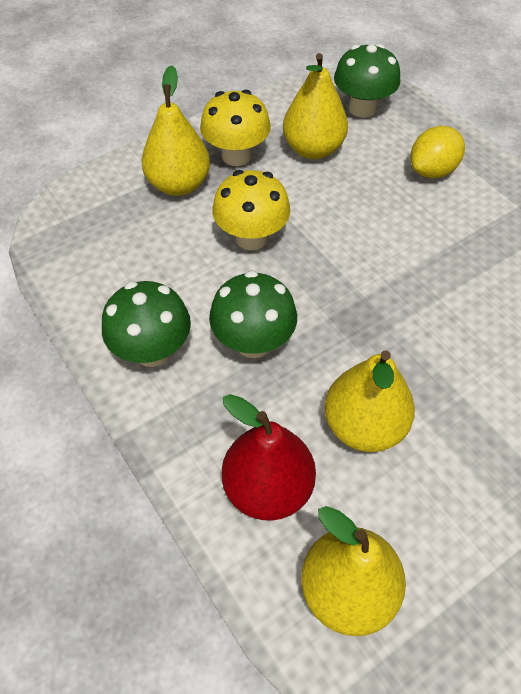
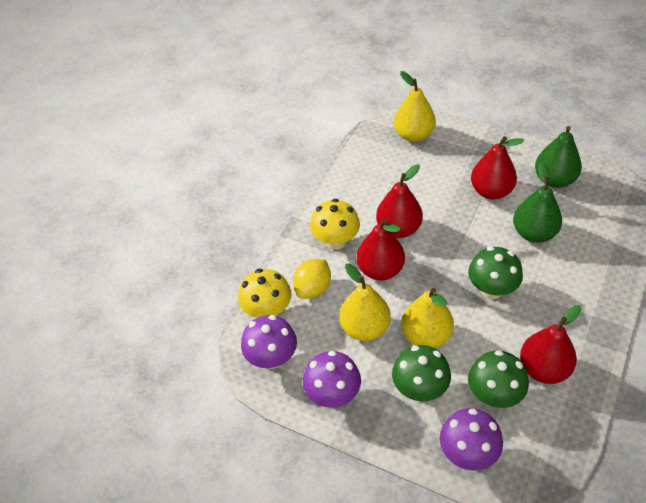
green pear: none = 0 -> [513,162,562,243] [535,126,582,188] = 2
purple mushroom: none = 0 -> [241,315,297,369] [303,351,361,408] [440,408,503,471] = 3
red pear: [222,394,316,521] = 1 -> [357,219,405,281] [376,165,423,238] [471,136,524,200] [520,305,581,384] = 4
yellow pear: [142,65,210,196] [283,53,348,159] [301,506,406,636] [324,350,415,452] = 4 -> [339,264,391,341] [394,71,436,142] [401,288,454,348] = 3

